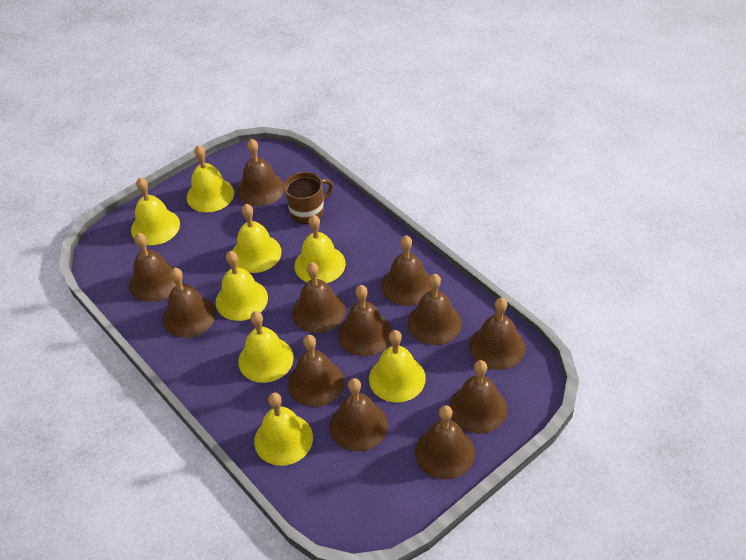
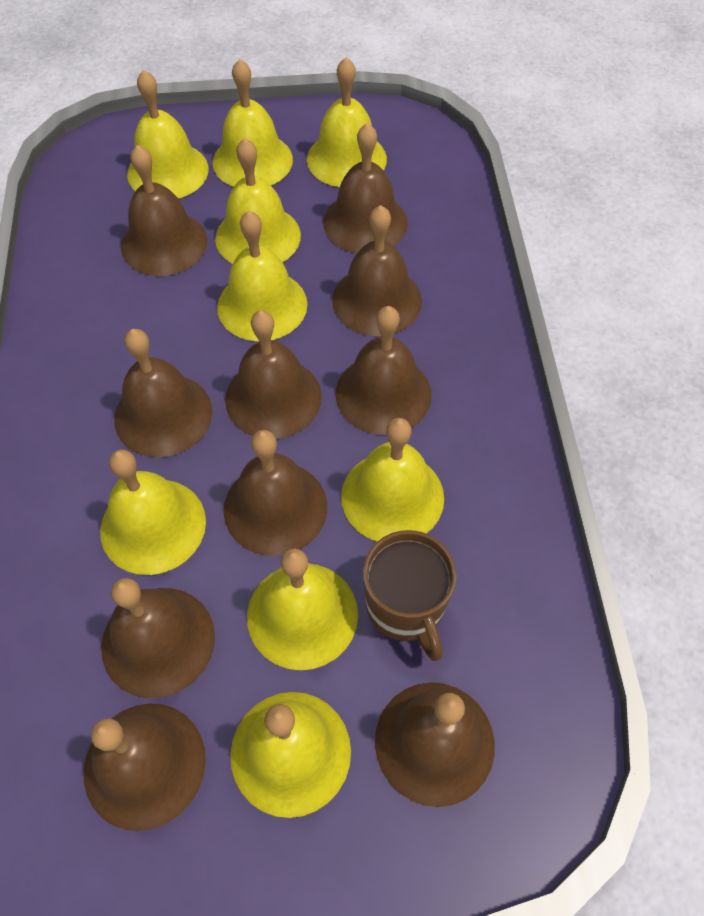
brown bell: [129,233,177,302] [163,268,216,338] [237,139,284,206] [288,335,344,407] [292,262,345,333] [330,378,388,451] [338,285,392,356] [381,235,432,306] [407,274,462,345] [415,405,475,479] [449,360,507,434] [469,298,526,370] = 12 -> [84,703,206,831] [101,578,215,698] [114,329,212,457] [121,145,207,276] [224,430,327,556] [225,310,322,439] [323,123,408,253] [332,205,422,336] [336,306,432,435] [375,682,495,807] = 10
yellow bell: [131,177,180,245] [187,145,234,212] [216,251,268,321] [232,204,282,273] [238,311,294,383] [254,393,313,466] [295,215,346,283] [369,330,426,402] = 8 -> [100,449,206,575] [127,70,209,199] [213,59,293,187] [215,138,301,264] [217,211,307,341] [230,692,351,818] [247,548,358,670] [307,57,387,187] [341,418,444,542] = 9

